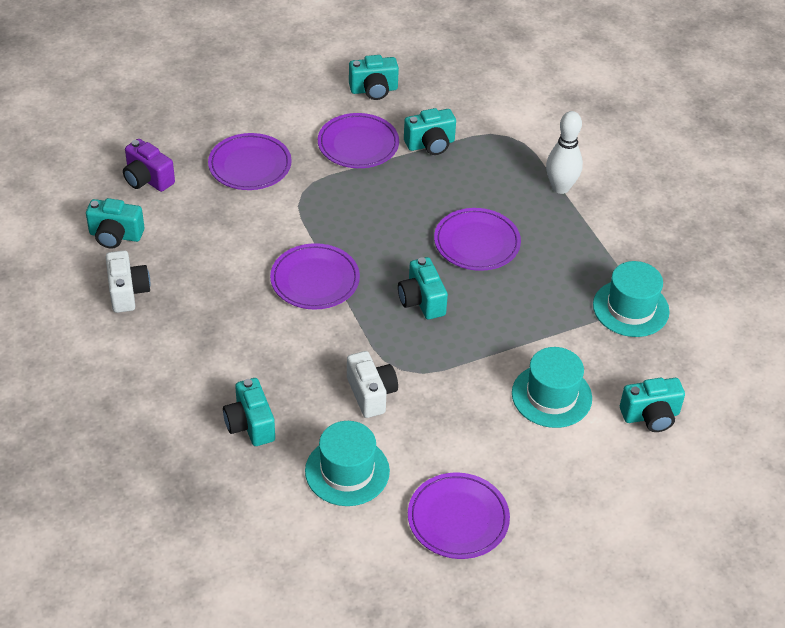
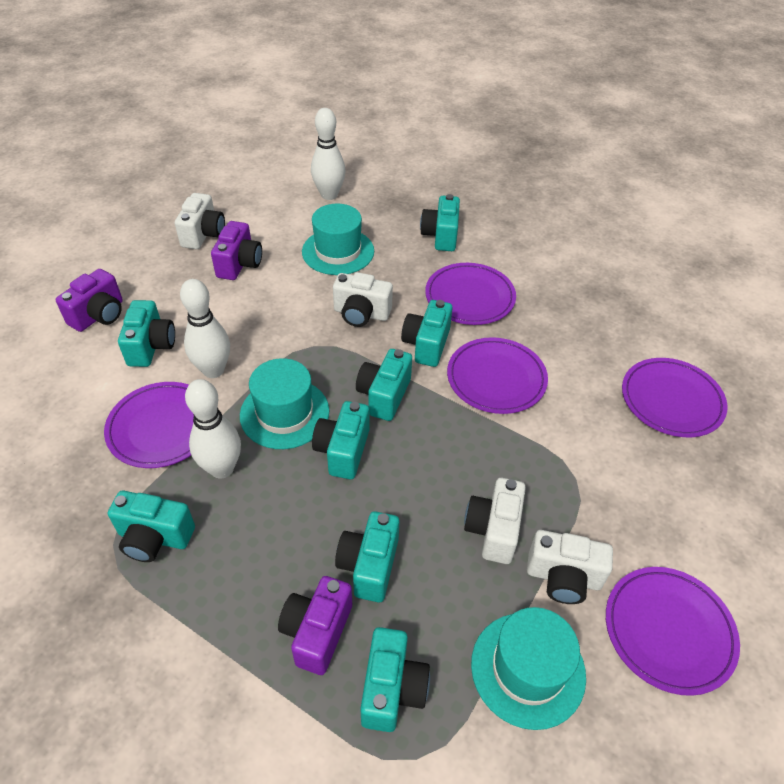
purple camera: [123,139,175,192] = 1 -> [56,269,123,332] [211,221,262,280] [278,576,352,675] = 3
turquoise camera: [86,198,144,249] [223,378,275,446] [349,55,399,100] [398,257,448,320] [404,108,456,155] [620,378,685,432] = 6 -> [108,491,195,562] [118,300,175,367] [312,401,369,479] [335,511,400,602] [356,349,412,421] [360,627,430,732] [401,300,453,367] [420,194,460,251] = 8
white bowling pin: [546,111,583,194] = 1 -> [180,279,230,378] [185,379,241,478] [311,108,346,200] = 3
white camera: [106,250,150,313] [347,351,398,418] = 2 -> [175,193,225,249] [333,272,393,327] [464,478,526,564] [527,530,613,604] = 4

